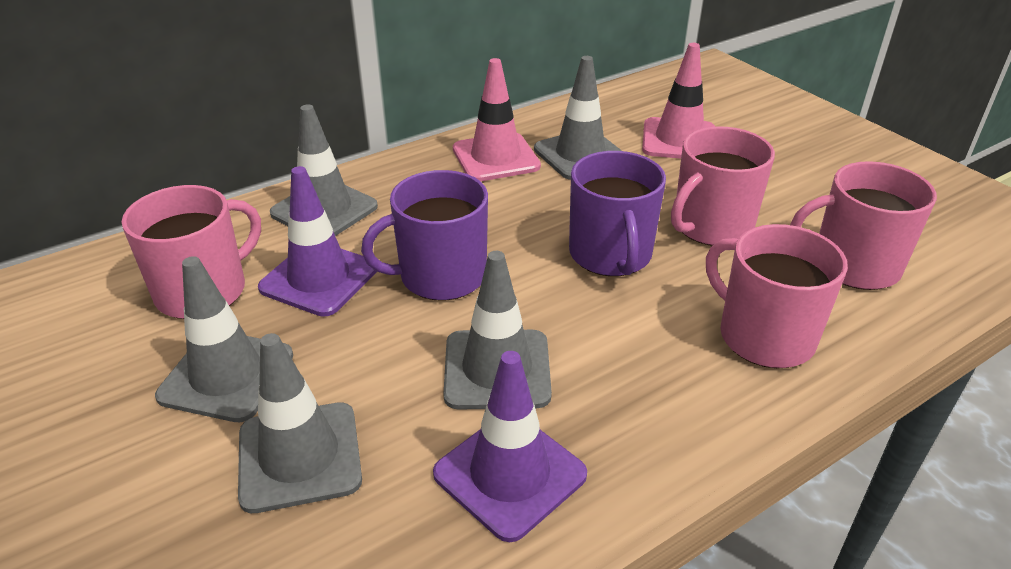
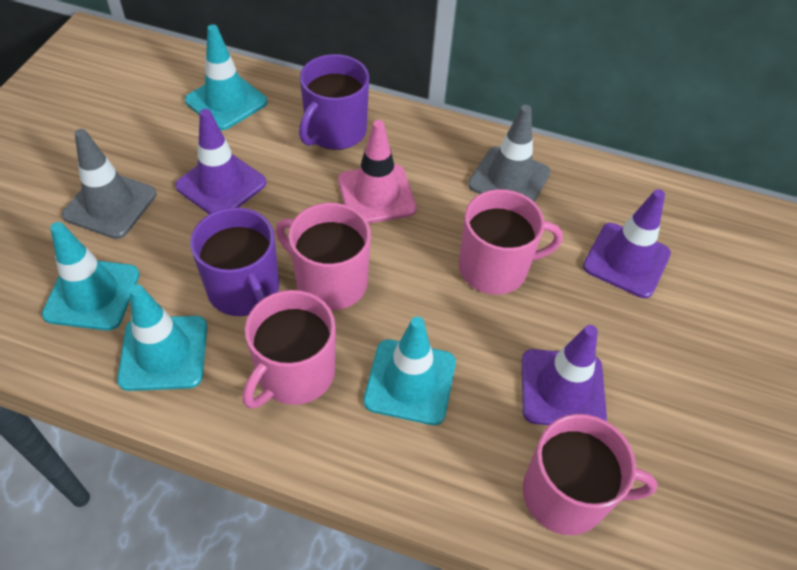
grey traffic cone: [155,256,293,422] [238,333,362,513] [270,105,378,236] [443,251,552,409] [534,56,622,180] = 5 -> [62,129,156,239] [468,105,551,202] = 2
pink traffic cone: [453,58,541,181] [642,43,715,159] = 2 -> [338,120,417,223] = 1
purple traffic cone: [258,166,376,317] [433,351,587,542] = 2 -> [175,109,266,214] [522,325,607,425] [583,189,671,298] = 3
turquoise traffic cone: none = 0 -> [42,222,140,331] [117,285,207,391] [185,24,268,130] [363,316,456,425] = 4

